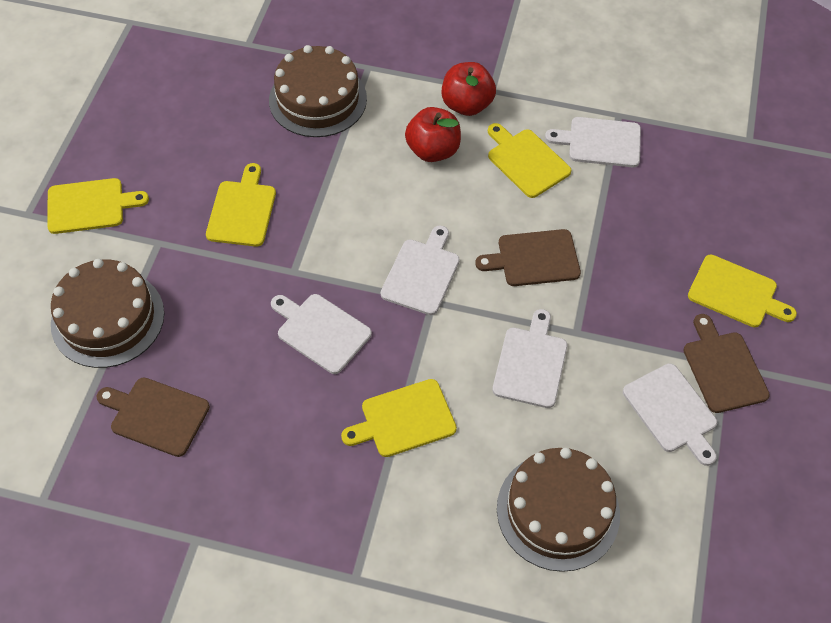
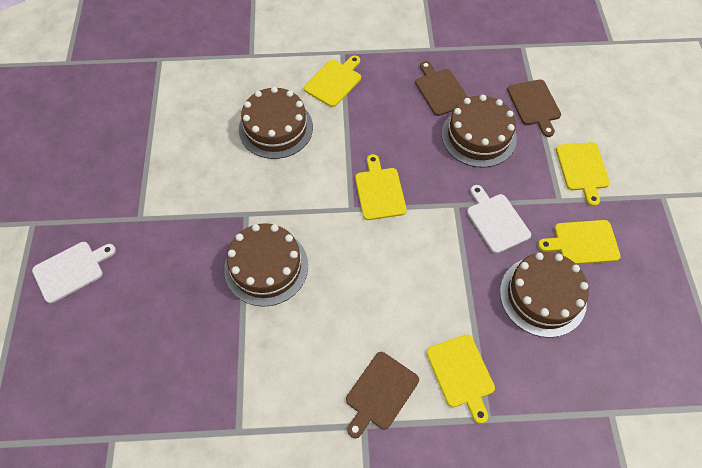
brown cake: [51,259,164,368] [269,45,367,137] [497,448,620,572] = 3 -> [224,223,308,306] [239,87,313,159] [442,95,517,168] [500,252,589,338] = 4
red apple: [405,107,461,162] [442,62,496,116] = 2 -> none = 0
white cutting board: [271,294,372,374] [381,226,460,315] [492,309,567,408] [545,117,641,167] [623,363,717,466] = 5 -> [32,242,116,304] [467,185,531,254] = 2

